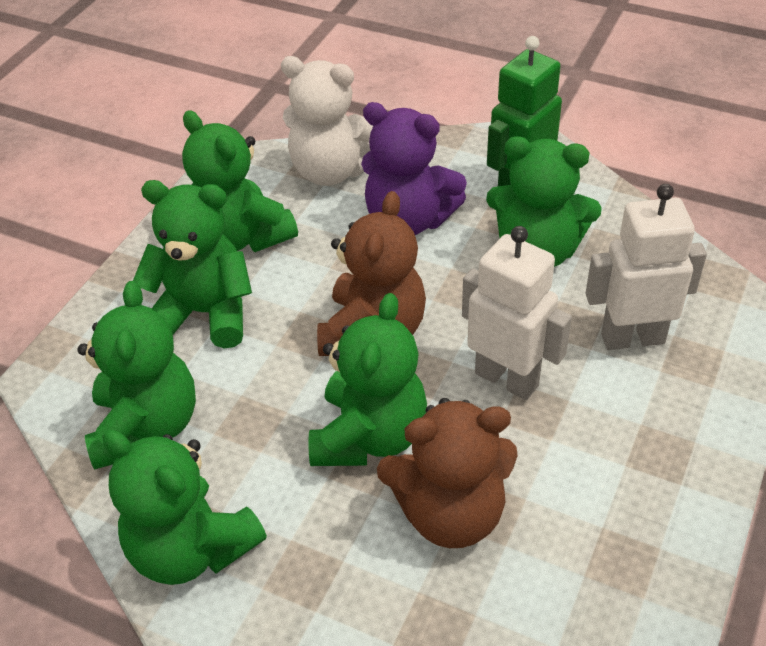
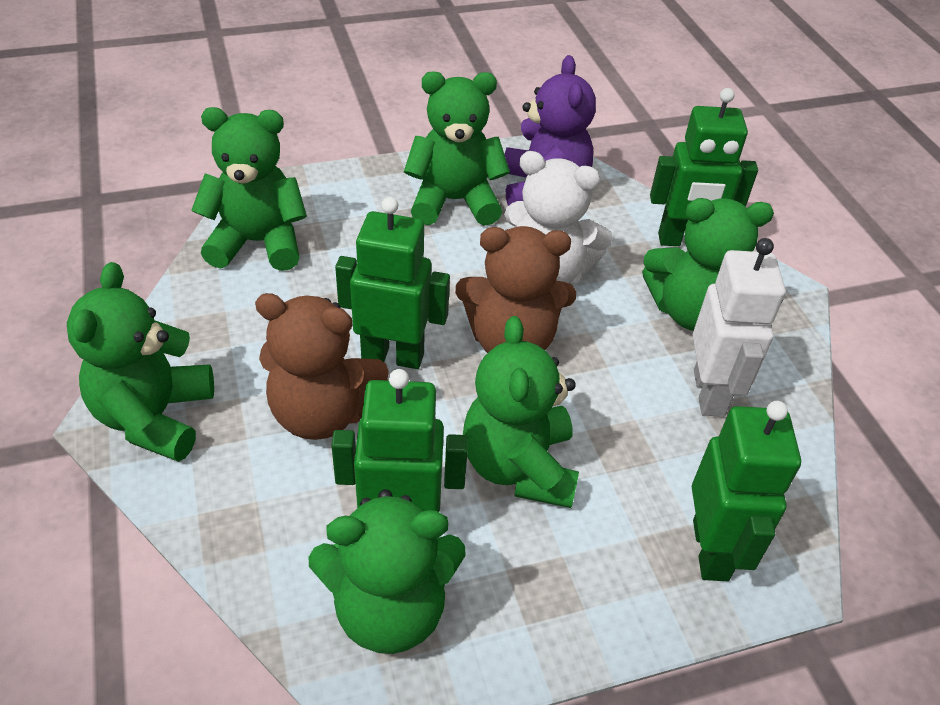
green robot: [487,36,562,186] = 1 -> [331,369,468,512] [335,197,450,369] [650,88,758,246] [692,401,801,581] = 4
white robot: [462,226,572,400] [585,184,707,350] = 2 -> [693,238,785,417] = 1

